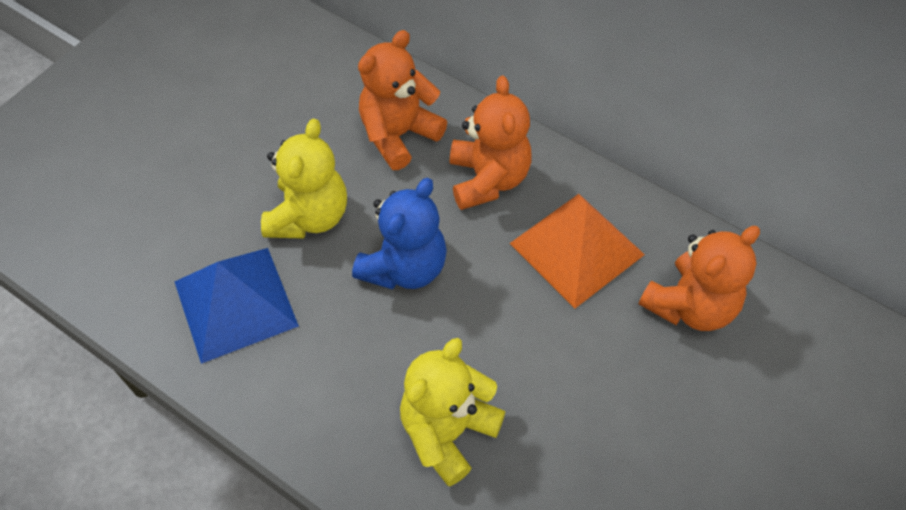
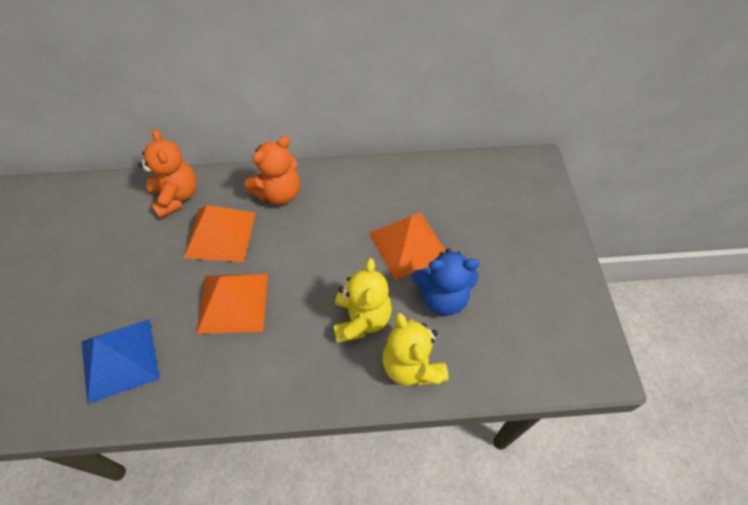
orange pyramid: [510,194,645,308] = 1 -> [184,205,256,262] [196,274,268,334] [369,213,446,280] = 3
orange teddy bear: [358,30,447,170] [450,76,531,210] [639,226,760,331] = 3 -> [138,129,197,219] [245,136,300,205] = 2

